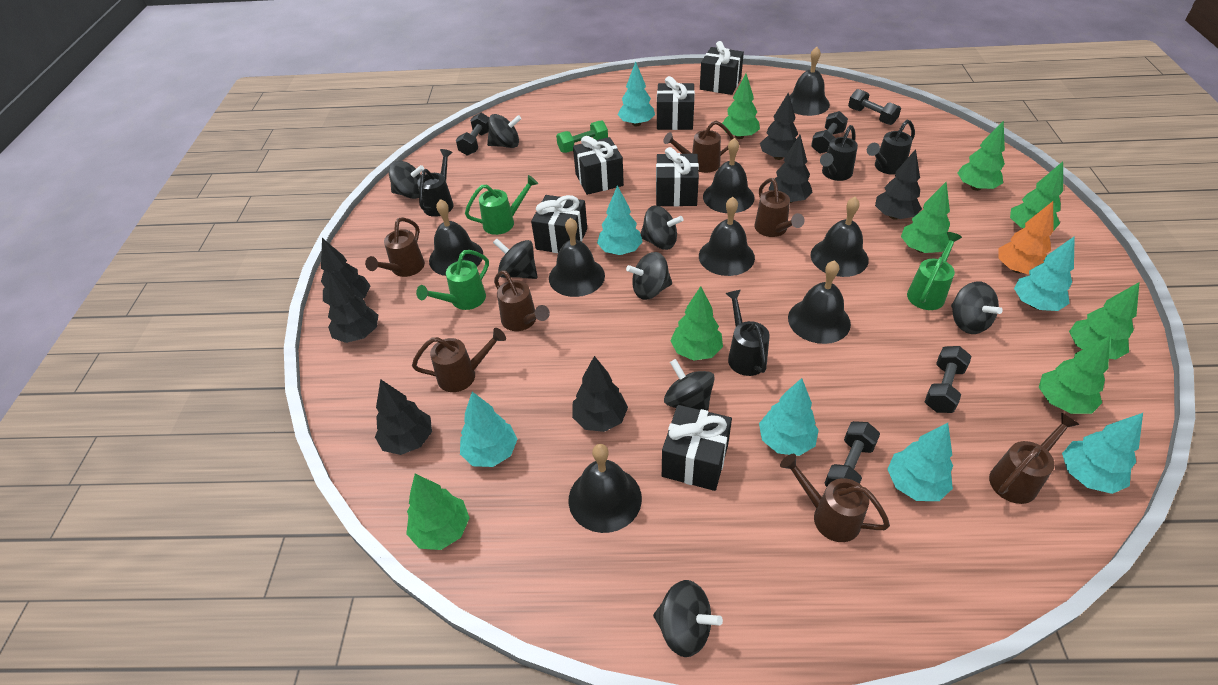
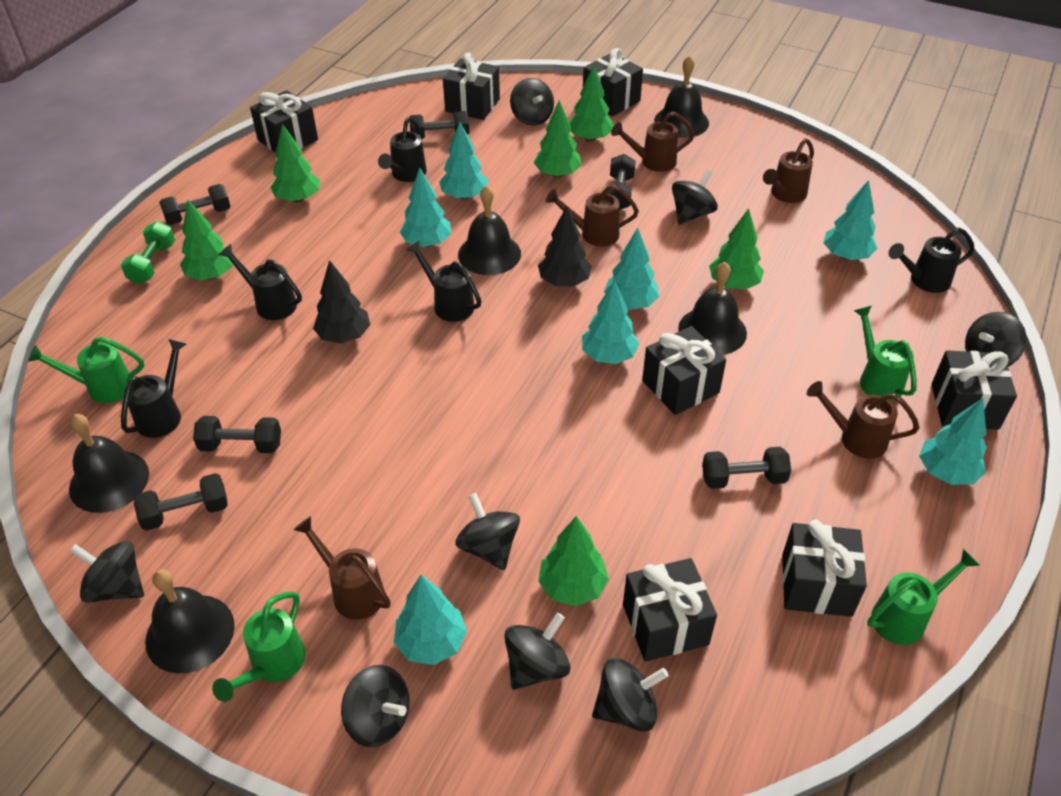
black bell: [429,199,483,276] [549,218,605,297] [569,444,642,533] [699,197,755,276] [703,138,755,213] [788,260,851,344] [789,47,830,116] [811,197,869,277] = 8 -> [69,414,149,513] [145,569,235,673] [458,185,521,275] [654,55,709,138] [678,262,747,355] = 5
black dumbbell: [456,113,489,156] [811,111,848,154] [825,421,880,487] [848,89,901,125] [925,346,972,413] = 5 -> [134,473,228,531] [159,184,231,225] [193,416,281,453] [409,111,469,139] [607,154,636,210] [702,447,791,489] = 6
black gift: [531,195,587,253] [573,136,624,195] [656,147,699,206] [657,76,695,130] [662,405,732,491] [700,41,744,95] = 6 -> [250,90,318,153] [443,52,500,120] [583,48,643,116] [623,558,717,662] [642,326,726,415] [782,520,867,617] [931,350,1017,430] = 7
black tree: [321,238,370,305] [327,271,378,343] [375,379,432,455] [572,356,628,432] [760,92,798,160] [769,135,813,203] [875,149,922,220] = 7 -> [313,260,370,343] [538,206,592,286] = 2
black watering can: [417,149,454,217] [725,290,770,376] [820,125,858,181] [867,119,915,175] = 4 -> [121,339,186,438] [219,244,302,320] [378,117,427,182] [406,240,481,322] [889,227,975,293] = 5
brown watering can: [365,217,425,277] [412,328,506,392] [494,270,550,331] [663,121,734,173] [754,178,805,237] [780,454,890,542] [989,413,1080,504] = 7 -> [294,516,391,620] [546,185,639,246] [611,111,694,172] [763,138,814,203] [807,381,920,459] = 5
green tree: [406,474,469,550] [670,286,723,361] [722,74,760,139] [901,182,950,253] [957,120,1005,191] [1010,162,1063,230] [1039,336,1110,414] [1069,282,1139,360] = 8 -> [180,200,234,280] [270,124,320,202] [534,100,582,178] [538,516,609,606] [569,65,613,142] [709,208,764,290] = 6
green watering can: [416,250,489,310] [465,175,538,235] [907,232,962,310] = 3 -> [28,336,144,403] [212,592,306,702] [854,306,917,401] [867,549,980,645] = 4
orange tree: [998,201,1054,275] = 1 -> none = 0

